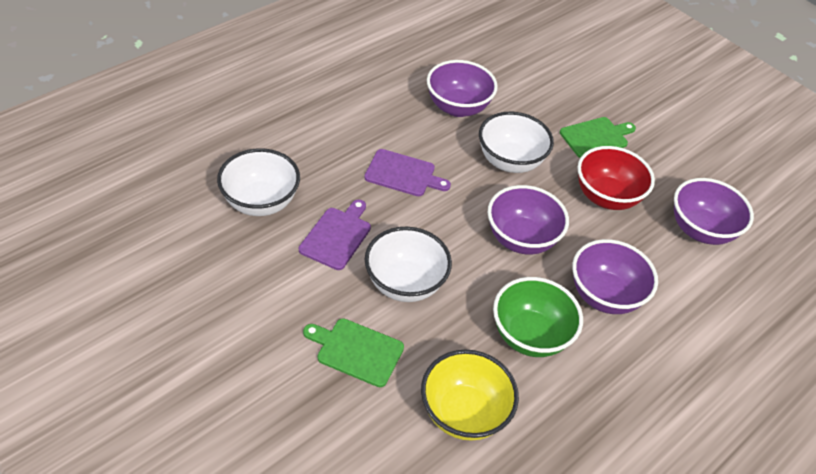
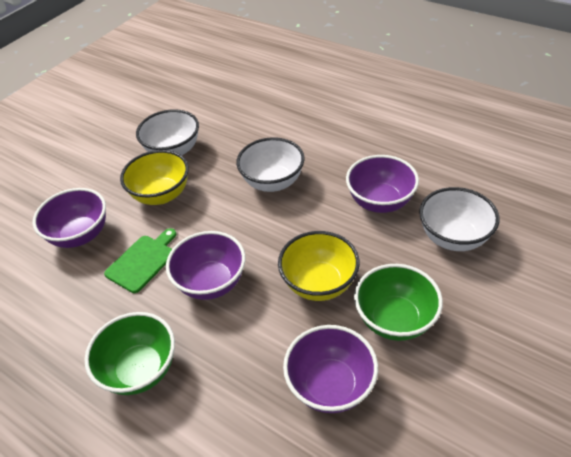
green bowl: [493,277,583,357] = 1 -> [84,312,175,395] [354,264,443,341] = 2
green cutting board: [303,318,404,387] [560,117,636,158] = 2 -> [104,228,176,293] = 1
purple cutting board: [299,200,371,270] [364,149,451,196] = 2 -> none = 0
red bowl: [577,146,655,210] = 1 -> none = 0
yellow bowl: [421,350,519,441] = 1 -> [120,150,189,205] [278,231,360,301] = 2

